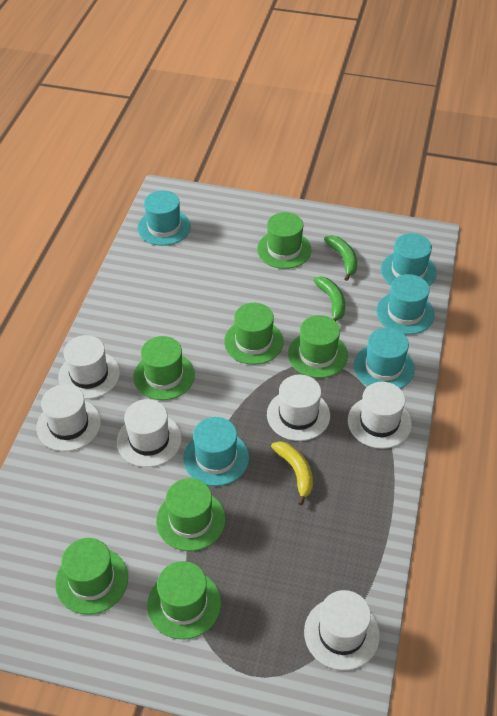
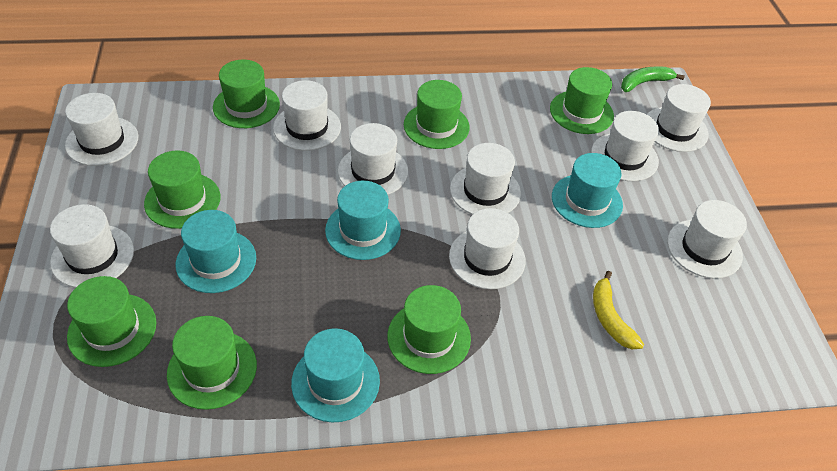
green banana: [313,276,345,321] [324,236,357,281] = 2 -> [621,66,685,92] = 1
turquoise hat: [137,191,191,246] [183,417,249,486] [354,328,415,389] [376,274,435,335] [381,233,437,286] = 5 -> [176,210,256,293] [291,328,380,423] [325,180,401,260] [552,153,623,228] = 4
white hat: [36,384,101,451] [58,335,120,399] [117,399,182,467] [267,375,330,441] [304,590,380,670] [348,382,412,449] = 6 -> [50,204,134,288] [65,93,139,166] [273,80,341,151] [338,123,408,195] [449,208,526,289] [450,143,521,215] [591,111,659,181] [647,84,711,152] [667,200,747,279] = 9

